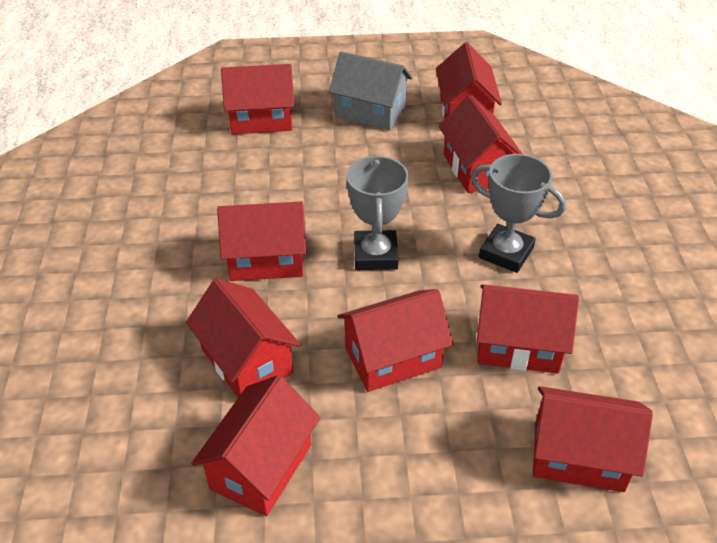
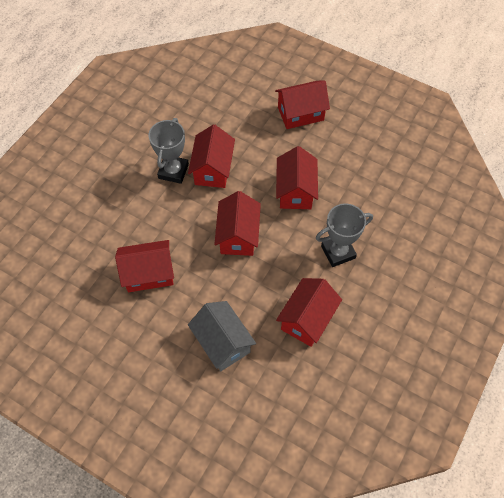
red house: [186,278,301,397] [191,375,320,516] [217,201,306,281] [221,64,294,134] [337,289,453,392] [436,42,502,119] [438,95,523,193] [477,285,579,374] [533,386,653,492] = 9 -> [115,240,174,292] [188,124,235,188] [214,191,261,256] [275,81,330,129] [276,146,318,209] [276,278,342,347] = 6

